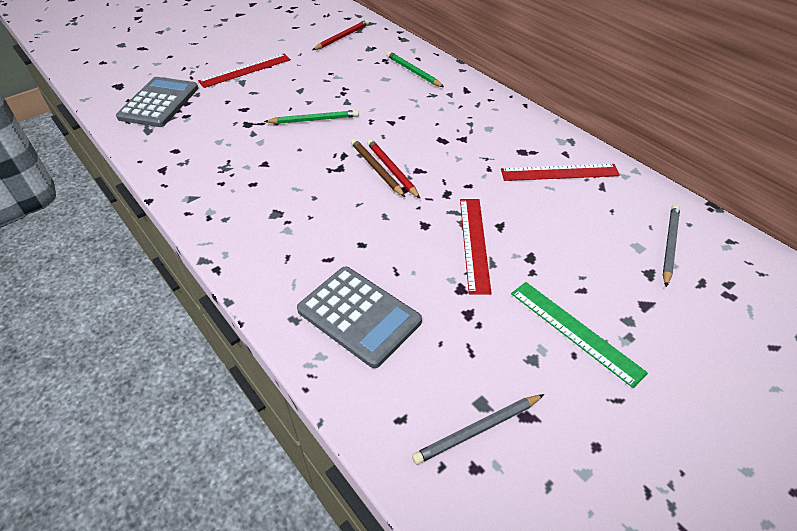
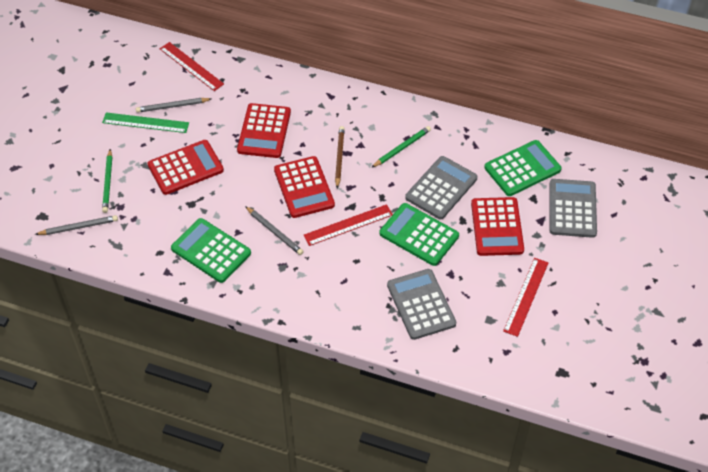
green calculator: none = 0 -> [171,218,251,283] [379,203,459,266] [484,140,562,196] = 3
grey calculator: [116,77,198,127] [297,267,422,368] = 2 -> [387,269,456,340] [405,156,478,219] [549,179,597,238] = 3
grey pencil: [412,394,544,465] [663,205,680,287] = 2 -> [35,215,118,235] [136,98,211,113] [245,206,304,255] = 3
red calculator: none = 0 -> [148,140,224,195] [237,103,291,158] [274,156,335,218] [471,197,524,256] = 4
red pencil: [312,20,369,50] [367,139,420,198] = 2 -> none = 0

